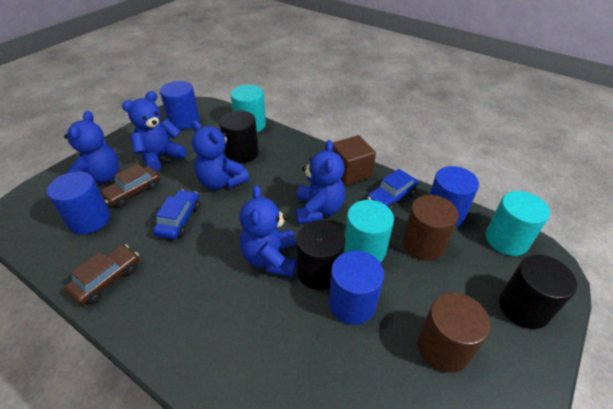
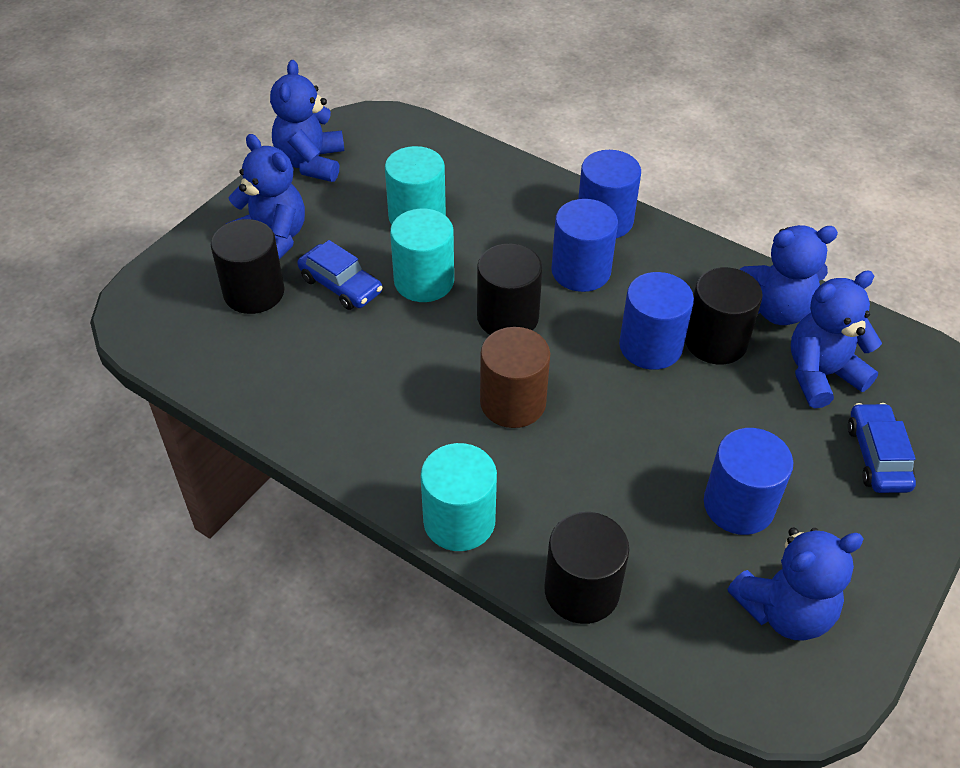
black cylinder: [219,110,259,164] [296,220,345,290] [499,255,577,329] = 3 -> [211,219,284,314] [477,244,543,335] [544,512,629,624] [685,267,763,365] = 4
brown car: [64,245,139,305] [100,164,161,207] = 2 -> none = 0
brown cube: [332,135,376,185] = 1 -> none = 0
brown cylinder: [403,195,459,261] [418,293,491,373] = 2 -> [480,327,550,428] = 1

